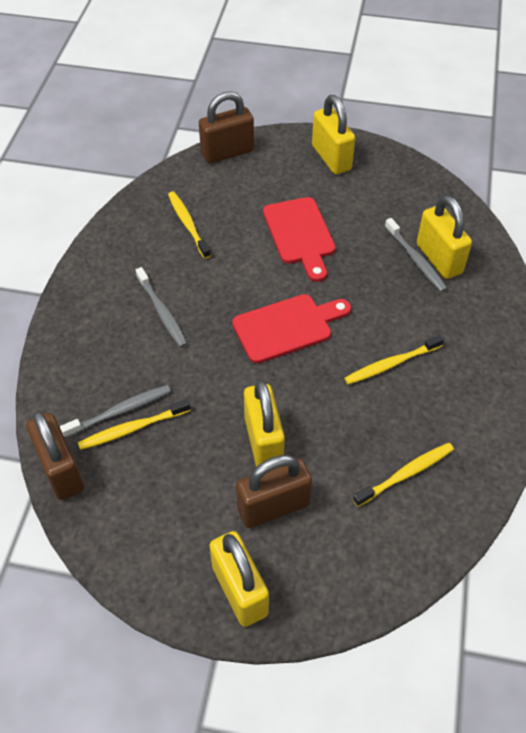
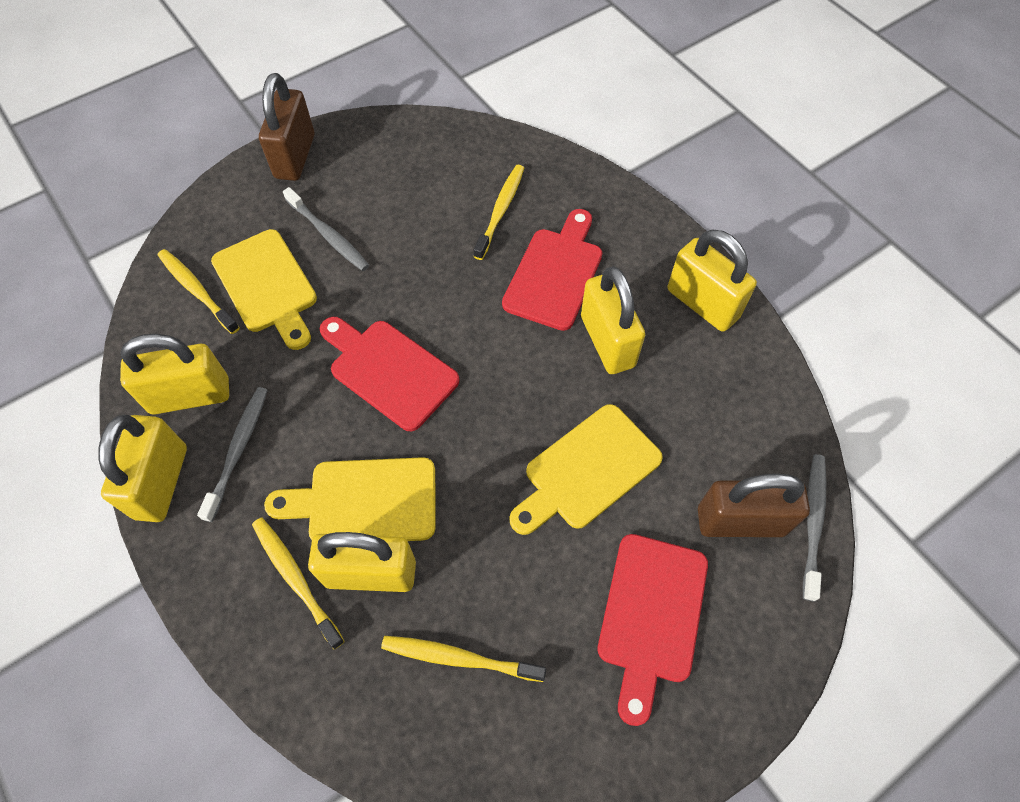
brown padlock: [26,411,84,500] [199,91,254,164] [236,455,312,528] = 3 -> [259,73,315,181] [698,474,810,537] = 2
red cutting board: [232,294,351,364] [263,197,336,282] = 2 -> [320,317,459,431] [502,209,602,331] [598,534,708,726] = 3
yellow cutting board: none = 0 -> [211,229,317,350] [264,457,435,541] [509,404,663,535] = 3
yellow padlock: [209,531,269,627] [244,380,285,467] [312,95,355,174] [417,195,472,279] = 4 -> [98,415,187,522] [120,334,229,414] [308,532,416,592] [581,266,645,374] [668,230,757,332] = 5

